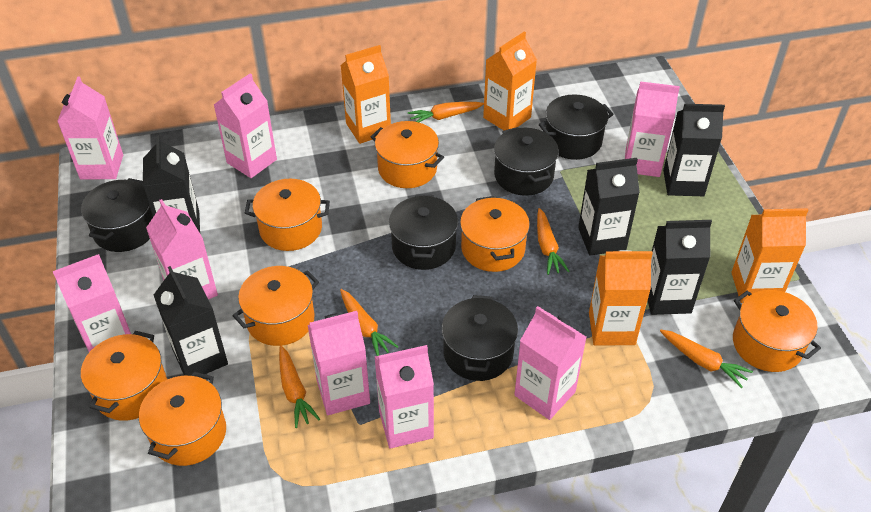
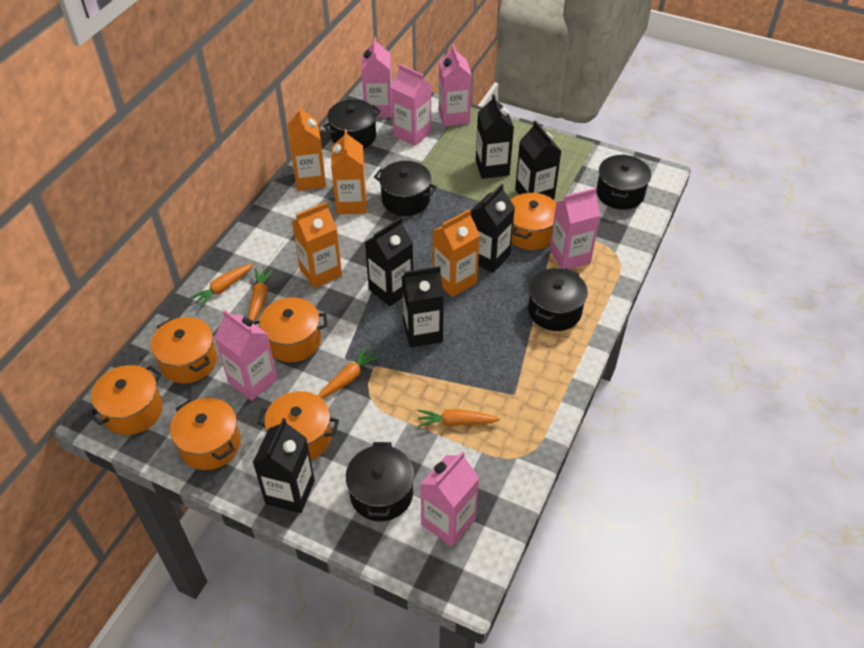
black carton: [143,135,200,233] [154,266,228,377] [578,158,640,255] [648,220,712,315] [663,104,725,196] = 5 -> [253,418,315,513] [365,217,413,307] [402,266,444,348] [471,184,515,273] [476,94,514,179] [515,121,561,200] = 6
orange carrot: [279,346,320,428] [340,289,398,356] [408,102,484,122] [537,208,569,275] [660,330,753,388] = 5 -> [190,263,253,308] [248,269,273,322] [318,347,380,398] [418,409,500,427] = 4
orange pot: [81,331,167,421] [139,371,226,466] [233,266,319,346] [245,179,330,251] [371,121,444,188] [460,196,530,272] [733,290,821,372] = 7 -> [88,365,162,435] [151,317,217,383] [170,398,241,470] [253,297,328,362] [257,391,339,461] [510,192,556,250] = 6
pink carton: [53,254,131,352] [57,77,123,179] [146,199,218,300] [214,73,277,178] [308,311,370,415] [375,345,434,449] [514,306,587,420] [625,81,680,177] = 8 -> [214,310,277,401] [362,37,392,118] [391,64,432,146] [420,451,479,547] [439,44,472,126] [550,188,601,269] = 6

